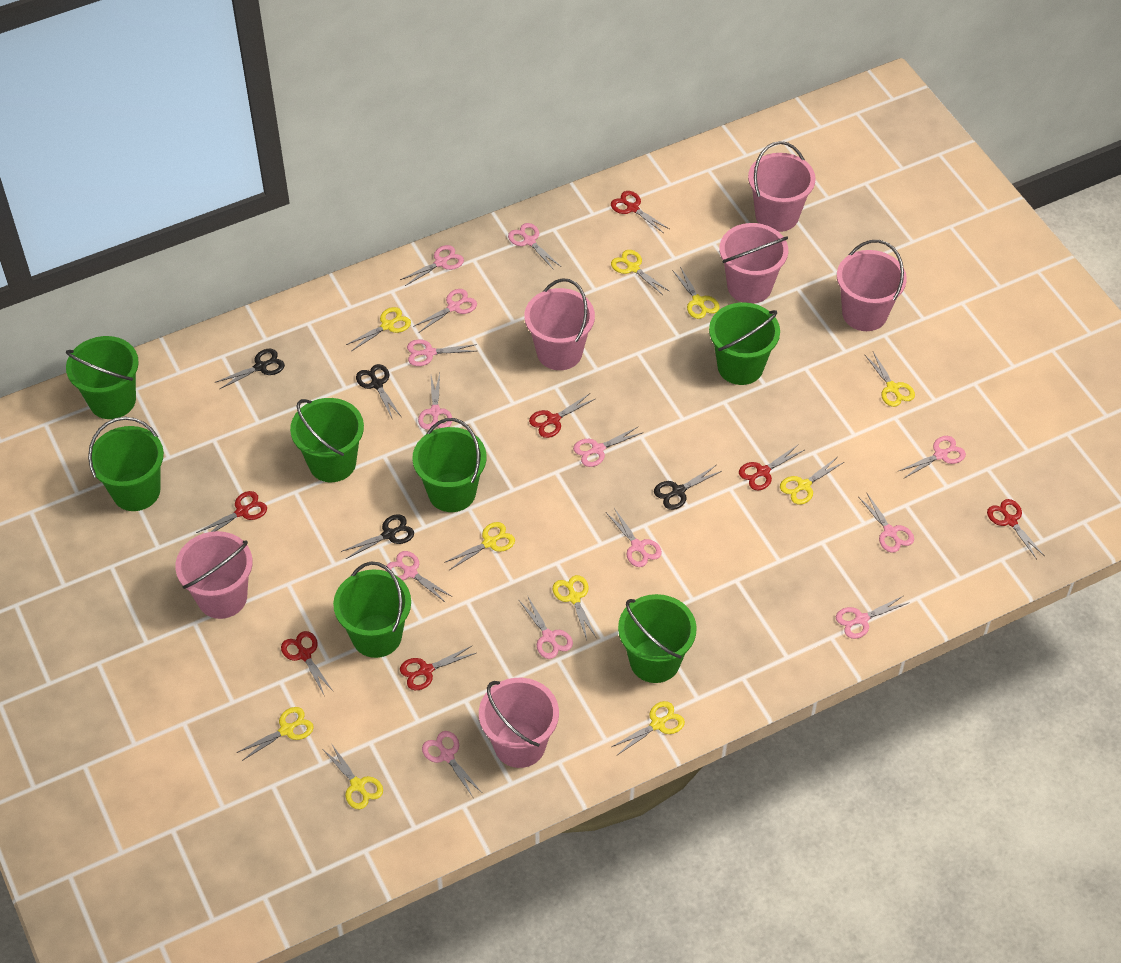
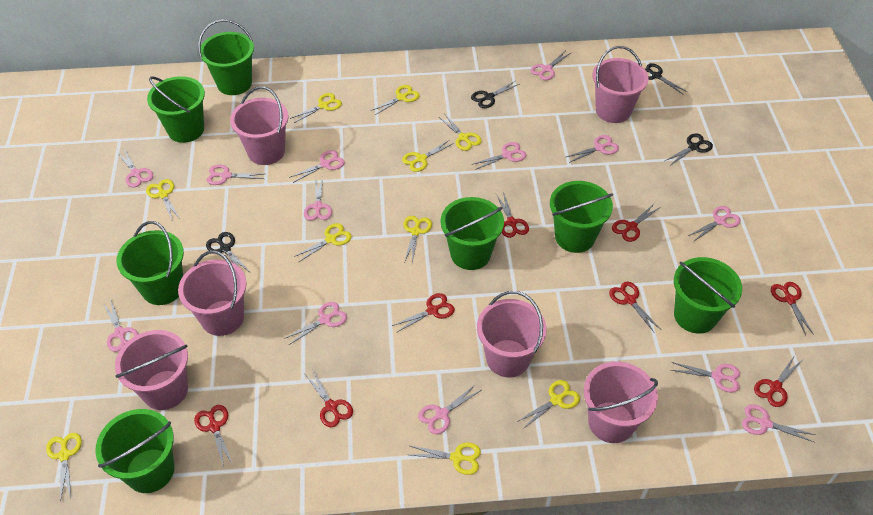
red scissors: [196,491,267,533] [281,631,334,695] [400,646,476,690] [529,394,595,438] [611,191,669,233] [739,444,804,491] [987,499,1045,559] = 7 -> [194,405,233,468] [306,369,353,427] [392,293,455,333] [496,192,529,238] [609,282,661,332] [612,203,660,242] [754,355,802,407] [771,282,814,335] = 8

